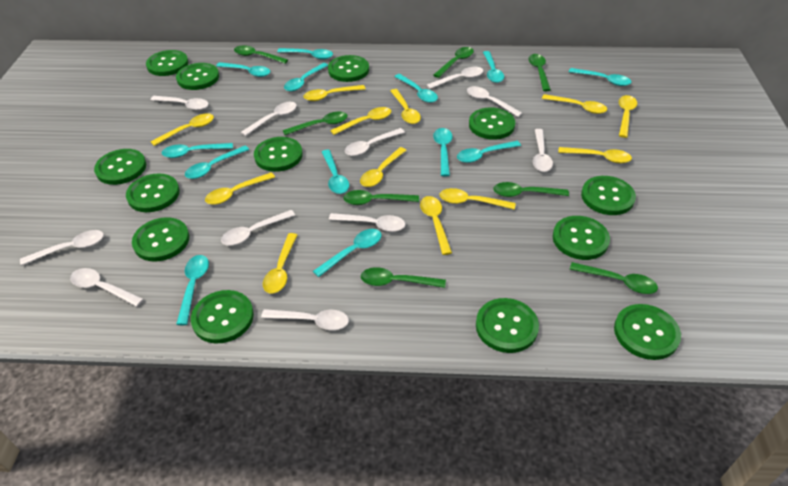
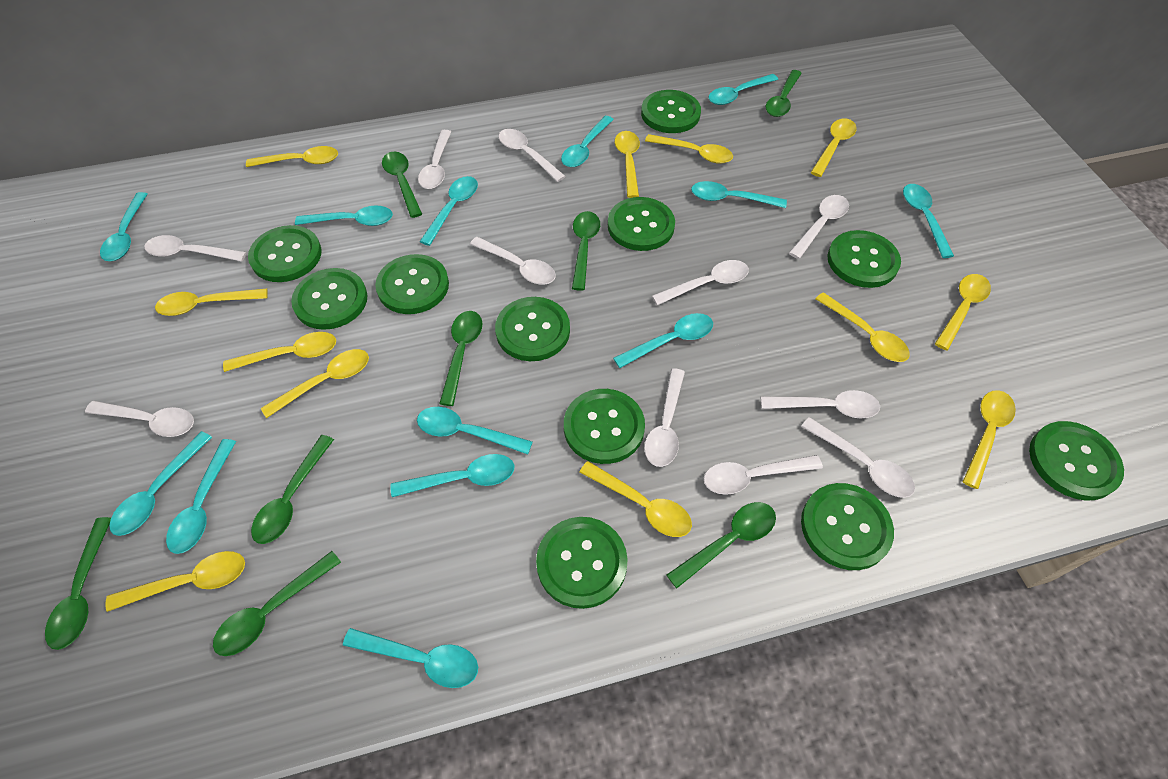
green button: [94,149,146,185] [126,173,180,212] [132,217,189,262] [146,50,189,76] [176,63,219,90] [191,290,254,343] [254,137,303,172] [328,55,369,82] [469,107,515,140] [476,298,539,353] [553,216,610,260] [581,176,636,215] [614,304,681,360] = 13 -> [248,225,322,282] [291,268,367,330] [375,254,449,314] [495,297,570,361] [536,517,628,609] [564,389,645,464] [608,197,675,251] [641,90,701,133] [801,483,894,570] [827,230,901,288] [1029,421,1124,500] = 11

